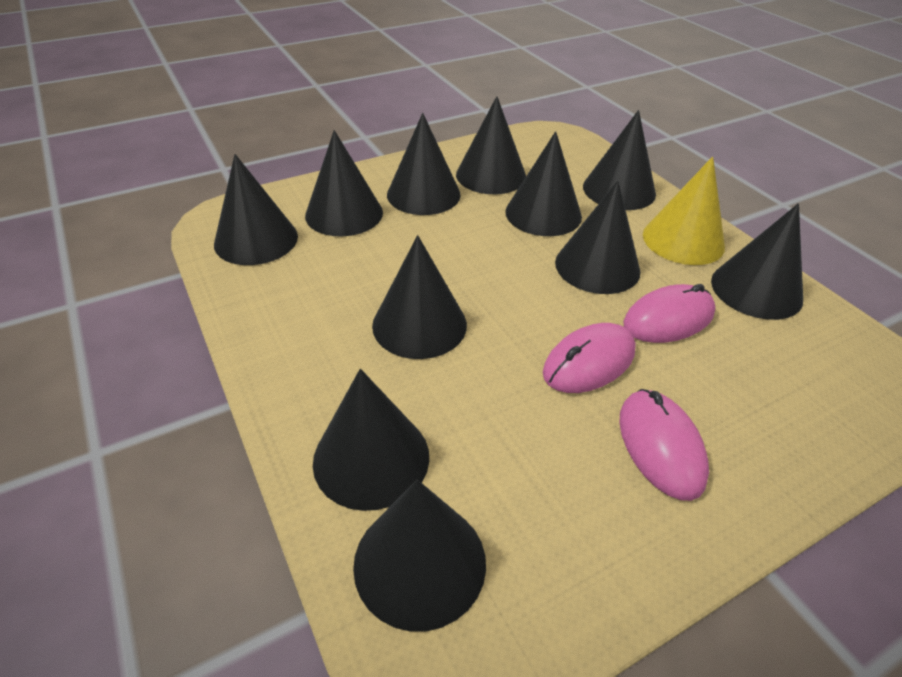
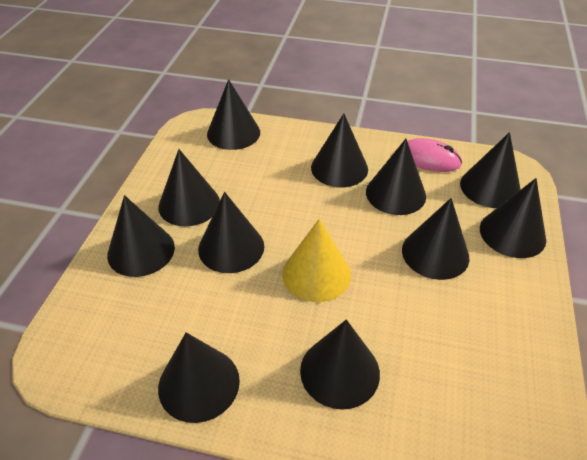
pink mouse: [543,323,636,393] [619,389,709,501] [623,284,716,343] = 3 -> [407,138,462,172] = 1

